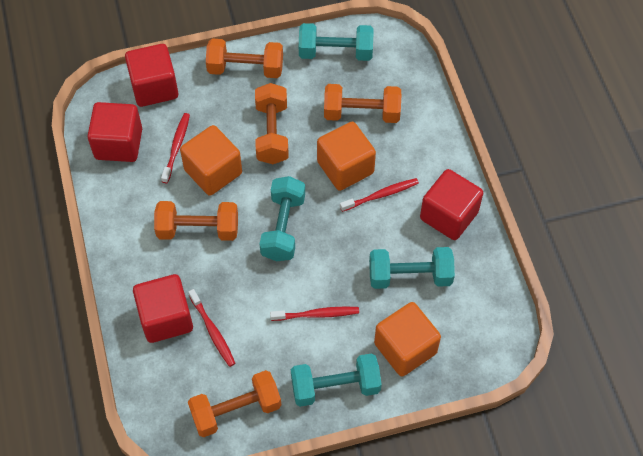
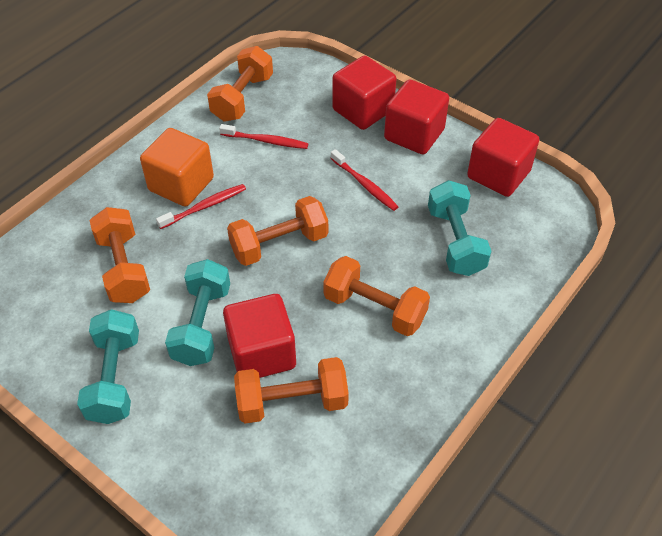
orange cube: [180,125,242,196] [317,122,376,191] [374,302,441,377] = 3 -> [140,128,214,207] = 1
red toothbrush: [161,113,190,183] [188,289,236,367] [270,307,359,321] [340,178,419,212] = 4 -> [156,184,246,229] [219,124,308,149] [330,149,399,211] = 3
turquoise dumbbell: [259,176,305,261] [291,353,382,407] [299,23,373,61] [369,247,455,289] = 4 -> [77,309,139,424] [165,259,230,366] [428,180,491,276] = 3

